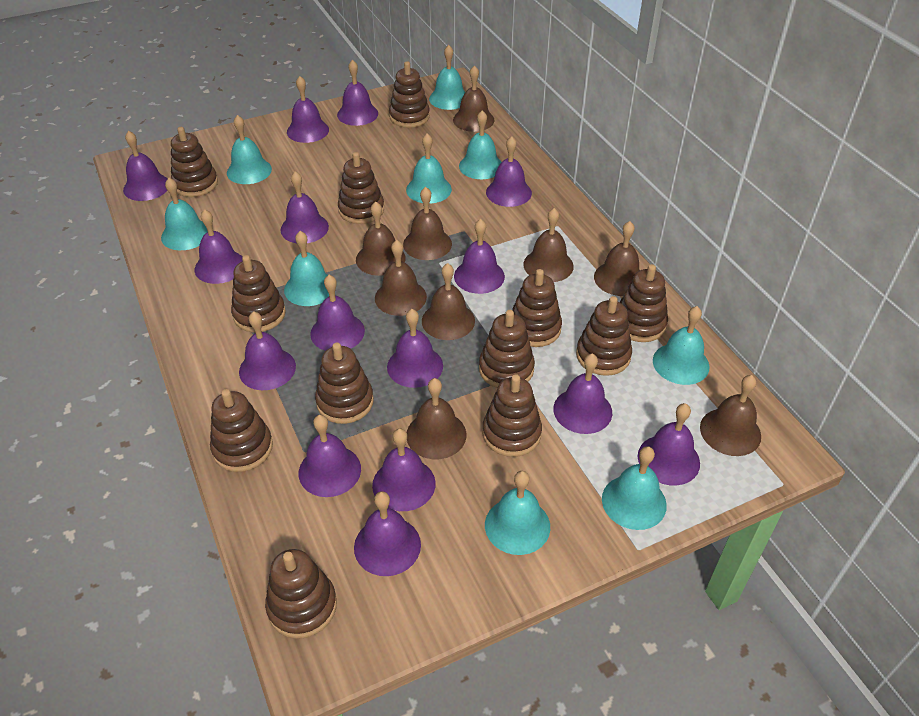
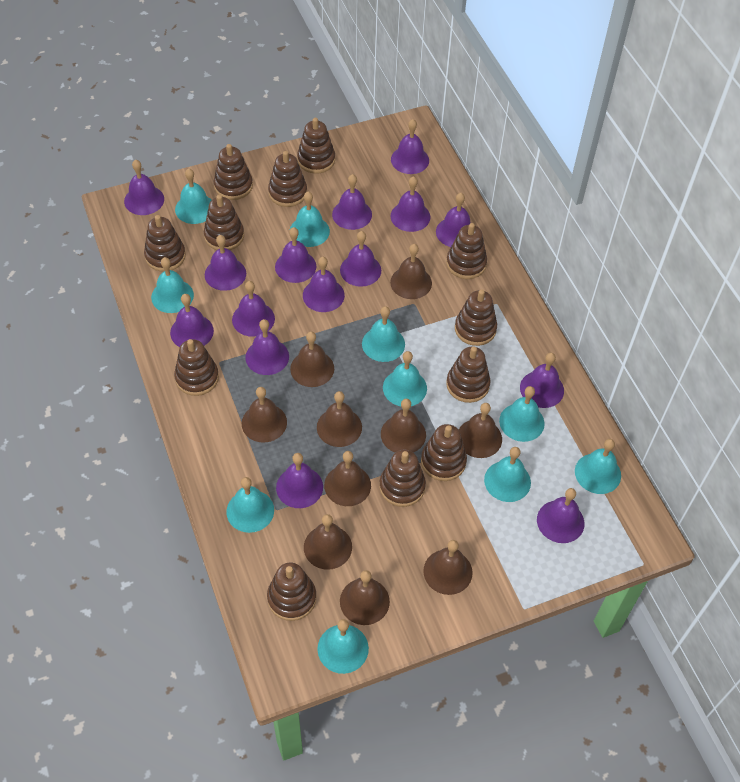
brown bell: [356,201,406,276] [375,240,427,316] [403,187,452,260] [407,378,466,459] [422,263,475,340] [453,65,494,132] [523,208,574,282] [594,221,640,296] [700,375,761,456] = 9 -> [242,387,287,443] [290,331,334,387] [304,514,352,570] [317,391,362,447] [324,451,371,506] [340,570,390,625] [381,399,426,453] [390,244,432,299] [423,540,473,595] [459,403,502,458] = 10
turquoise bell: [161,178,208,250] [227,115,272,184] [284,231,329,306] [406,133,452,204] [429,45,465,110] [459,110,502,179] [485,471,550,555] [602,446,667,530] [653,306,709,385] = 9 -> [151,257,194,313] [175,168,211,224] [226,477,274,533] [289,191,330,247] [317,619,369,674] [362,306,405,362] [383,351,427,406] [484,447,531,502] [499,386,545,442] [575,439,621,494] = 10

